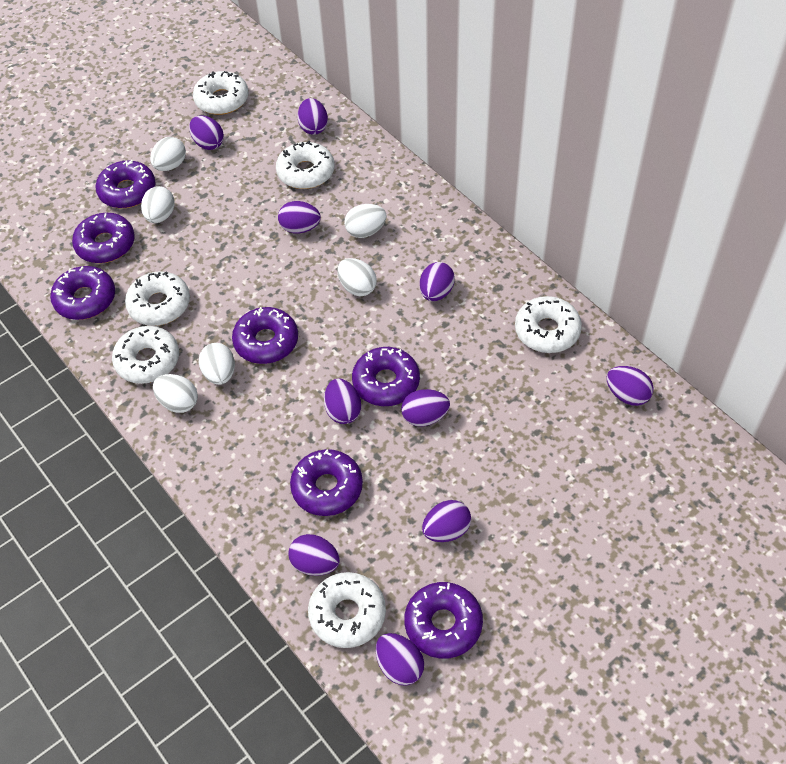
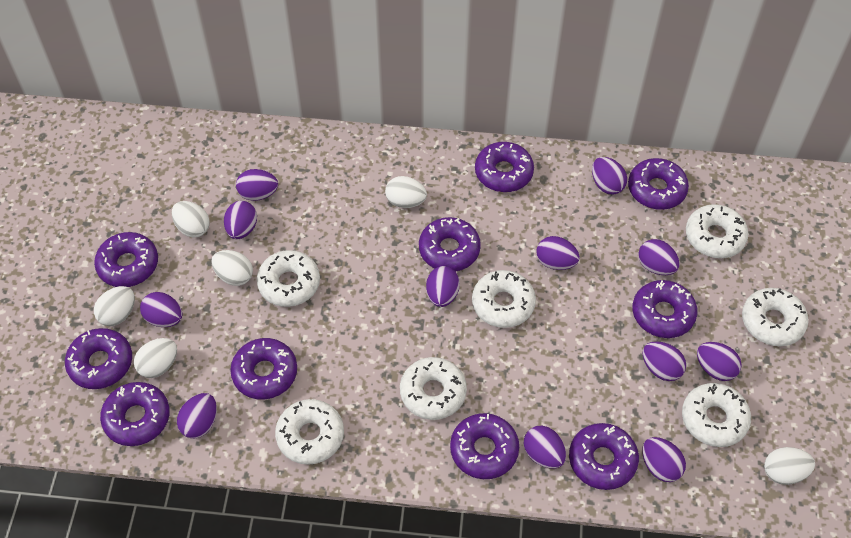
purple donut: [50,266,115,320] [72,213,135,263] [95,160,156,208] [232,307,298,364] [290,449,363,516] [352,347,420,406] [404,582,483,659] = 7 -> [65,328,132,389] [94,232,158,287] [100,382,170,446] [230,338,297,399] [419,217,481,272] [450,413,519,479] [475,142,534,192] [569,423,639,490] [628,158,689,210] [632,280,697,338] = 10
purple egg: [189,115,224,150] [278,201,321,233] [289,534,340,576] [297,98,328,135] [324,379,361,424] [376,633,424,686] [401,389,450,426] [420,262,455,301] [422,500,471,542] [607,366,654,406] = 10 -> [140,292,182,327] [177,393,217,438] [224,201,257,239] [236,169,278,201] [426,266,460,307] [524,426,566,469] [536,236,580,270] [592,157,627,195] [638,239,680,275] [642,437,686,482] [643,342,686,381] [697,342,742,381] = 12
white donut: [112,326,179,384] [125,271,190,326] [193,71,249,115] [276,141,335,189] [308,572,386,648] [515,296,582,353] = 6 -> [256,250,320,307] [275,399,344,465] [400,357,467,420] [472,270,536,328] [682,383,751,447] [686,204,748,258] [742,288,808,346] = 7

